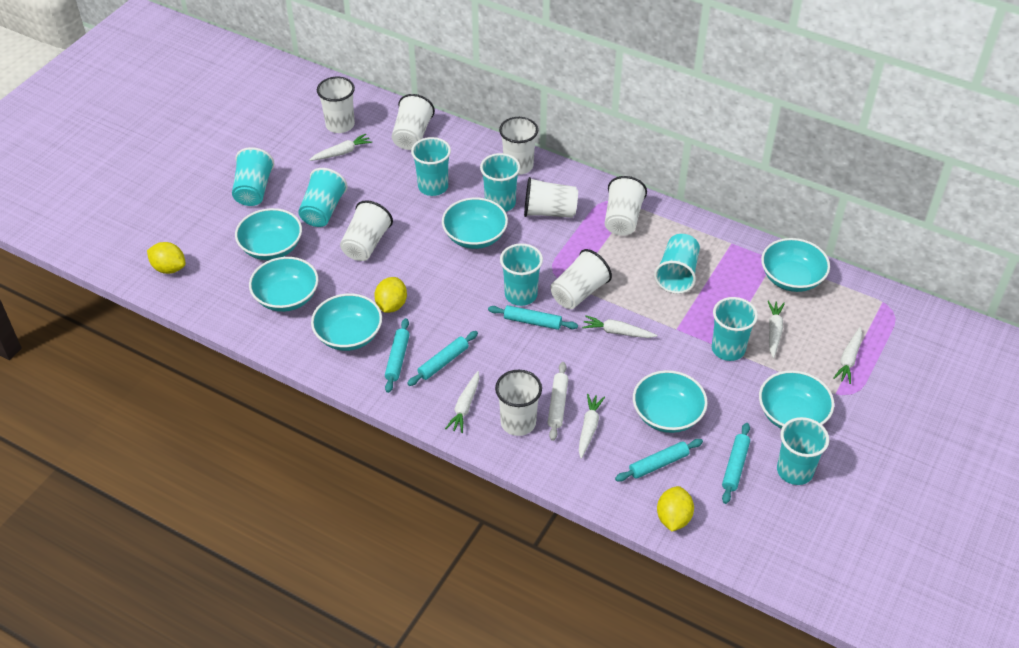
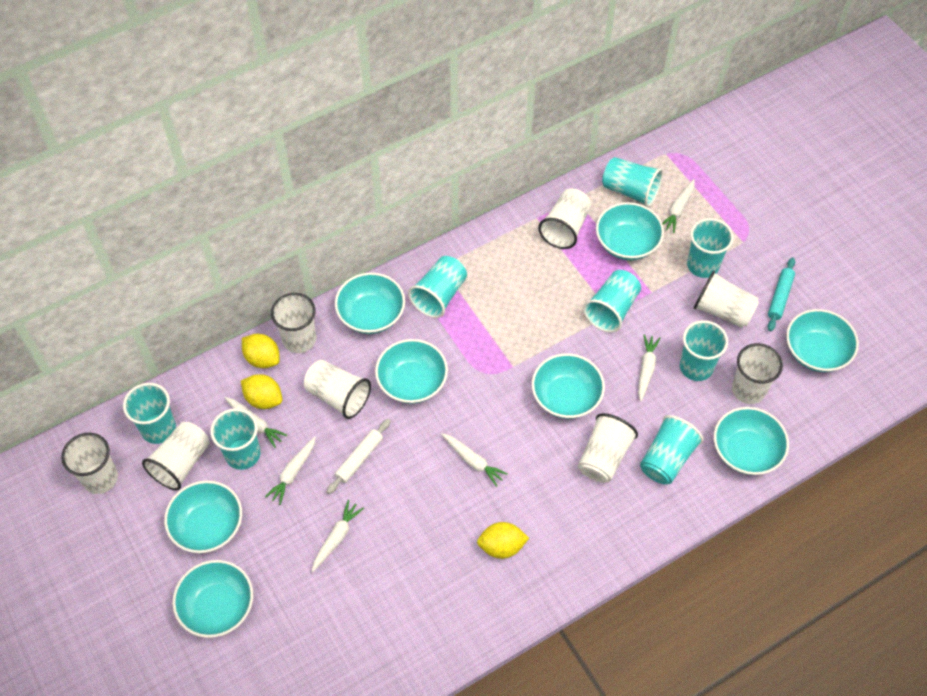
turquoise bowl: [235,208,302,260] [249,257,319,312] [311,294,382,351] [442,198,508,249] [633,370,708,433] [759,370,834,429] [761,238,830,292] = 7 -> [164,480,242,553] [172,560,253,638] [335,272,405,334] [375,339,448,404] [532,353,605,419] [596,202,664,260] [714,407,789,475] [786,309,859,372] = 8
turquoise rolling pin: [385,318,410,393] [407,331,478,386] [488,305,578,330] [615,439,703,482] [722,423,750,504] = 5 -> [768,257,795,331] = 1

